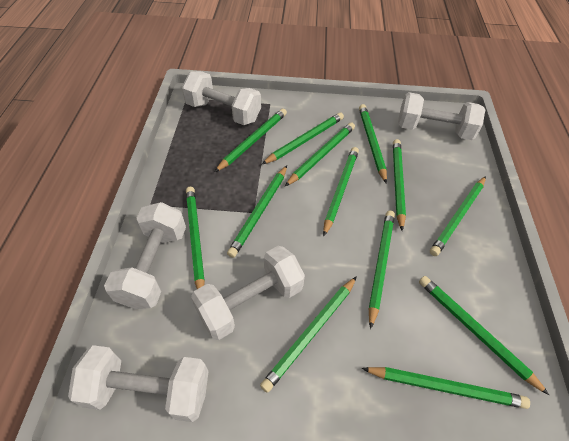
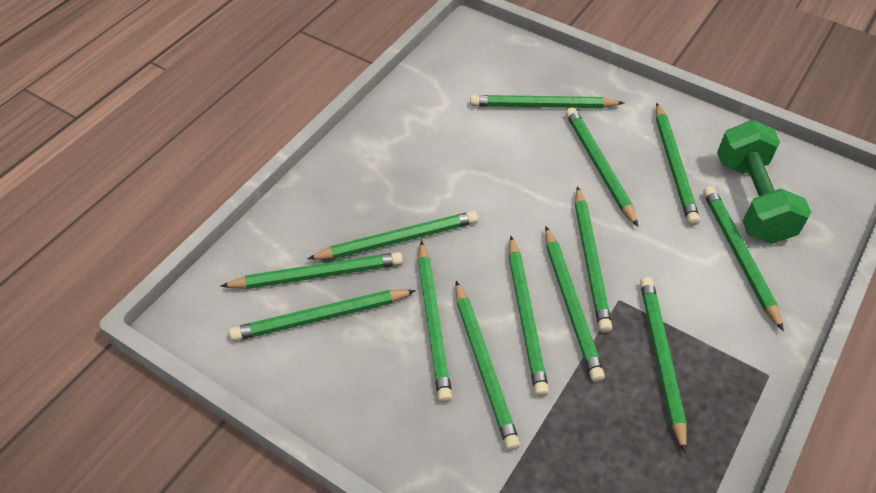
green dumbbell: none = 0 -> [717,120,811,244] = 1
white dumbbell: [68,345,209,422] [104,202,186,309] [182,71,261,125] [191,246,305,340] [398,92,486,140] = 5 -> none = 0

